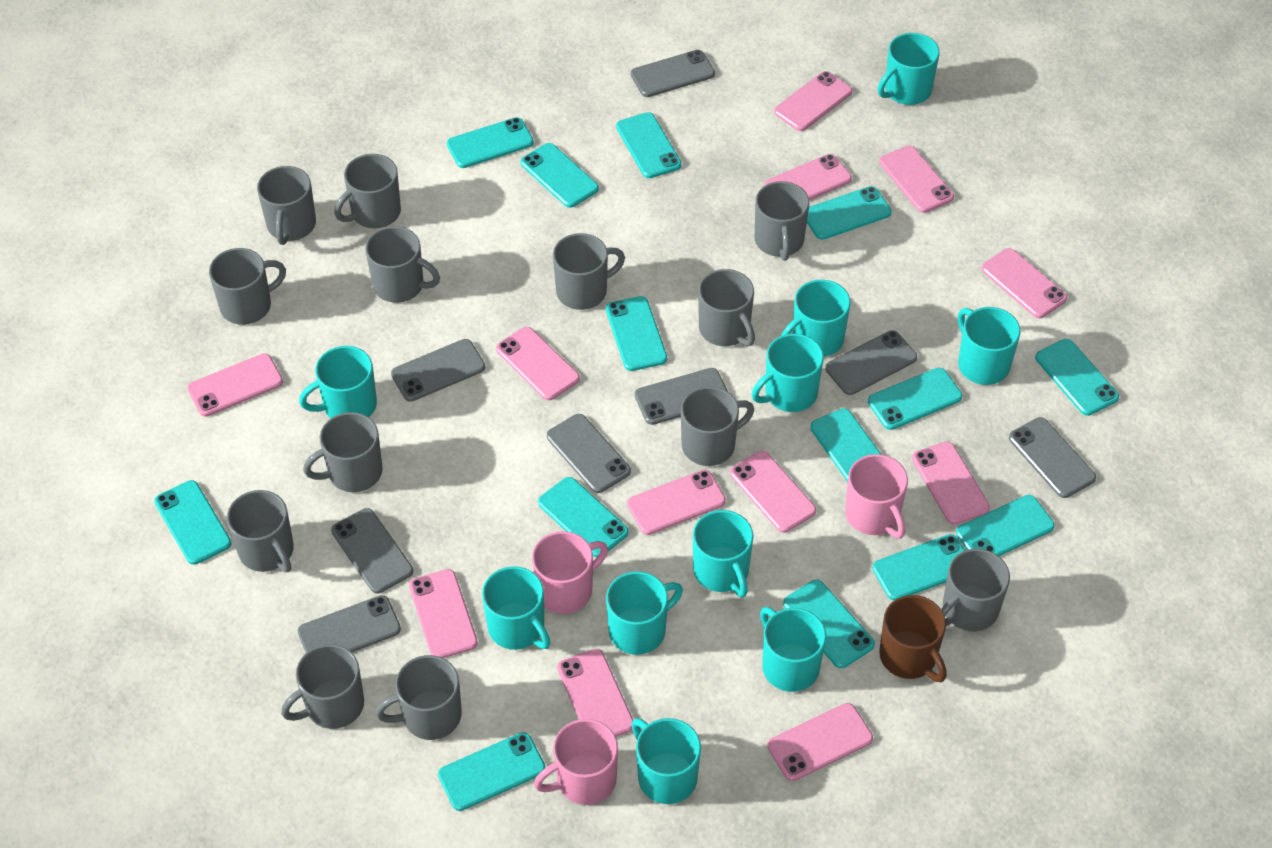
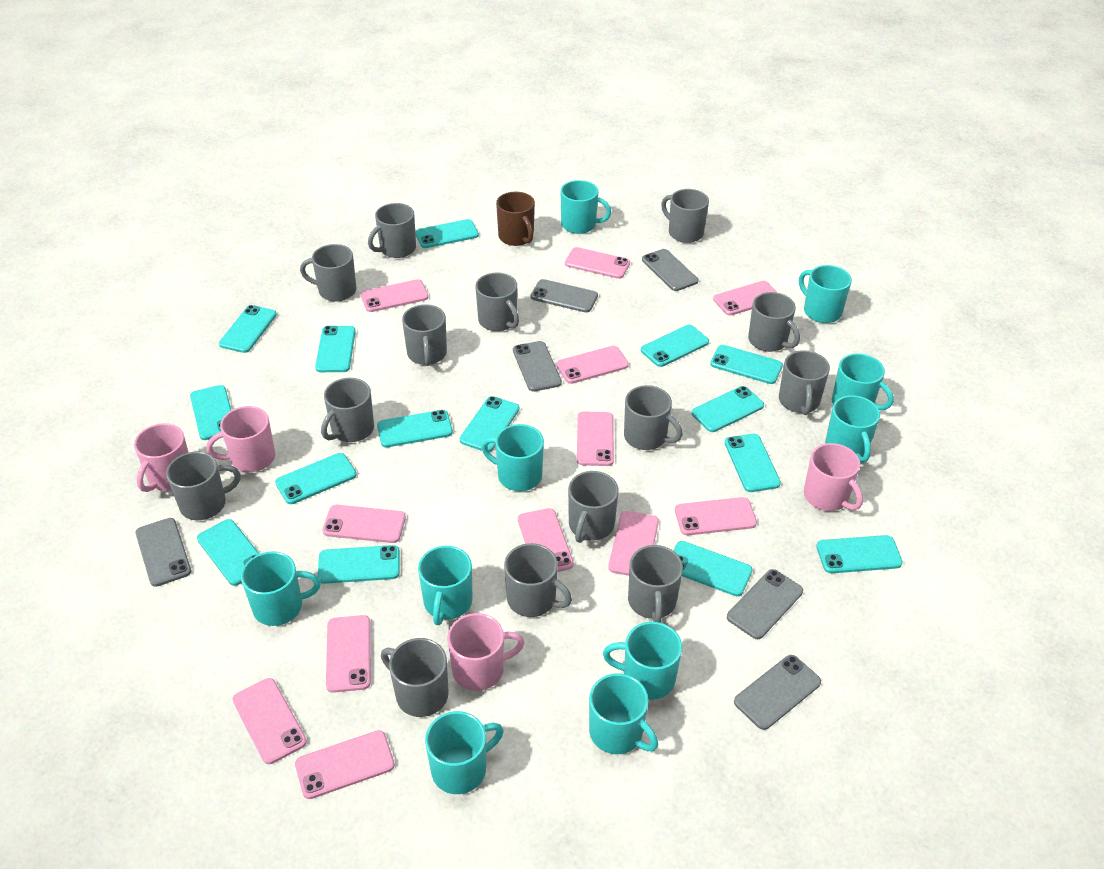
grey mug: [209,248,286,325] [227,490,294,572] [257,166,316,245] [281,644,364,729] [303,412,383,492] [334,154,401,228] [365,226,440,303] [375,655,462,740] [553,233,625,310] [681,386,754,466] [698,269,755,347] [755,181,809,261] [941,549,1010,631] = 13 -> [166,451,241,520] [300,244,356,301] [321,378,374,442] [368,203,416,258] [381,638,449,717] [402,304,447,366] [475,273,519,331] [504,543,572,617] [568,471,619,543] [624,385,683,450] [628,545,683,623] [661,189,709,243] [748,292,800,352] [779,350,830,415] = 14
grey phone: [298,595,401,653] [331,508,413,593] [391,339,485,402] [547,414,631,493] [631,50,715,97] [635,368,727,425] [825,330,917,395] [1009,417,1096,498] = 8 -> [136,518,192,587] [513,341,562,392] [530,279,598,312] [642,249,698,291] [727,569,803,639] [734,655,821,730] = 6
pink mug: [532,531,608,614] [534,719,618,805] [845,454,908,539] = 3 -> [134,423,189,492] [206,406,275,472] [447,613,525,691] [804,443,863,511] = 4
turquoise phone: [154,480,231,565] [438,732,546,811] [447,117,534,168] [521,143,599,208] [538,477,629,557] [606,296,667,371] [616,112,682,178] [783,580,875,668] [807,186,891,240] [810,408,882,482] [868,368,962,430] [872,534,965,600] [956,495,1055,556] [1035,339,1119,416] = 14 -> [190,385,231,440] [197,519,259,586] [219,305,277,353] [275,453,357,504] [315,326,356,372] [318,545,400,584] [377,410,453,447] [415,219,479,248] [460,396,519,452] [641,325,709,367] [673,541,753,596] [691,386,764,432] [710,345,783,384] [725,434,781,492] [816,535,903,573] = 15

